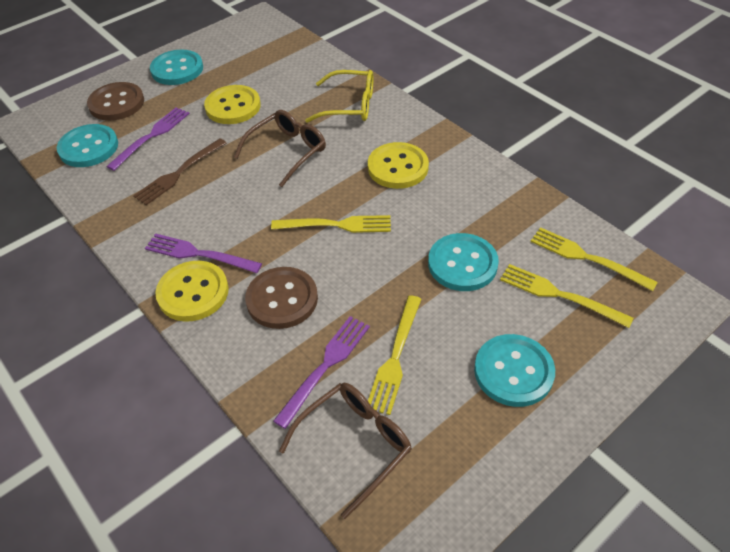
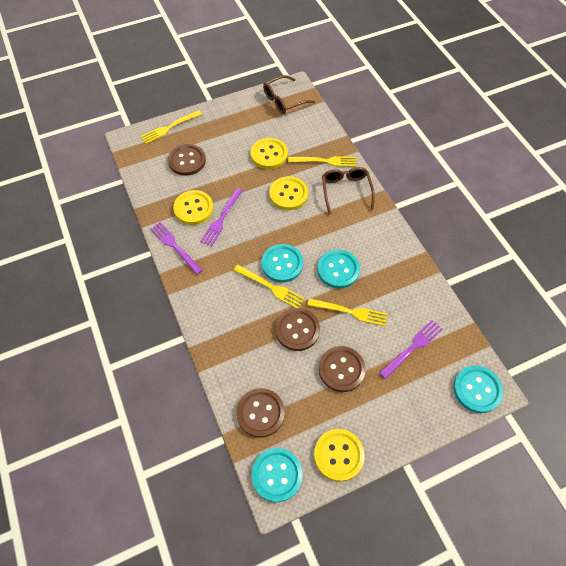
brown button: [87,82,144,121] [245,267,318,329] = 2 -> [168,144,206,176] [236,388,285,438] [275,308,320,351] [319,346,366,392] = 4
brown fork: [133,138,227,205] = 1 -> none = 0
yellow button: [155,261,229,322] [204,85,261,124] [368,142,429,189] = 3 -> [173,190,213,225] [250,138,288,169] [269,176,308,210] [314,429,365,482] = 4
yellow glasses: [305,70,373,123] = 1 -> none = 0

